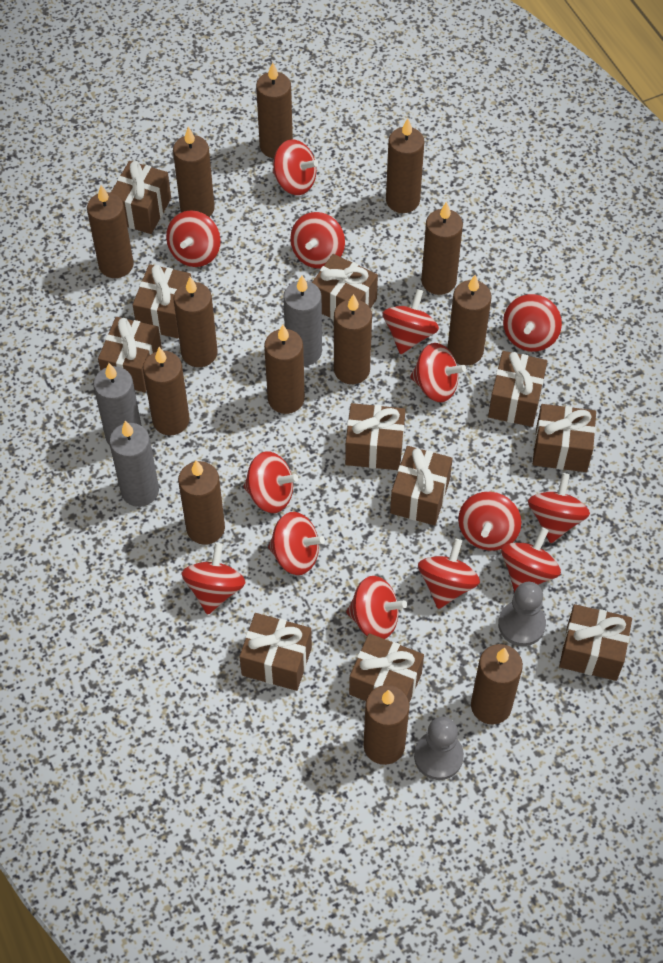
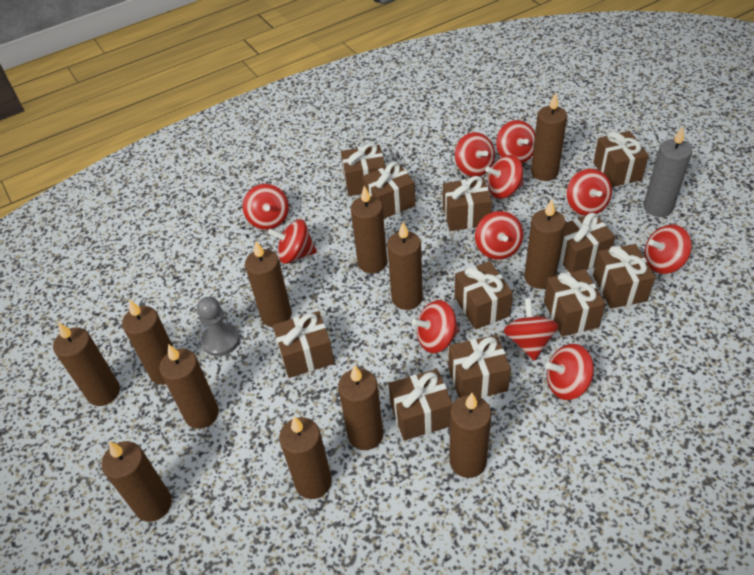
brown candle: [87,185,134,278] [143,347,190,436] [173,126,215,217] [174,277,217,367] [178,460,225,545] [256,62,293,158] [264,325,305,414] [334,294,372,384] [363,685,410,765] [386,118,424,213] [421,201,463,295] [447,275,491,366] [471,644,523,725] = 13 -> [53,322,120,406] [101,441,172,522] [122,299,174,385] [159,344,219,429] [245,241,292,327] [279,417,332,499] [338,365,383,450] [351,186,387,273] [387,222,423,310] [449,393,492,478] [524,199,566,289] [531,92,567,181] = 12
grey candle: [93,363,142,445] [109,420,159,507] [283,275,322,366] = 3 -> [643,127,692,217] = 1
grey pawn: [414,716,464,780] [498,582,546,646] = 2 -> [197,297,240,356] = 1
red spinning top: [166,210,221,267] [182,543,246,615] [243,451,298,513] [268,512,325,575] [273,139,319,195] [290,212,345,269] [346,576,407,639] [383,289,439,354] [410,343,466,402] [418,539,480,609] [458,492,521,551] [501,527,561,593] [503,294,562,352] [528,473,590,543] = 14 -> [243,184,289,230] [268,219,317,264] [412,300,459,353] [455,132,495,177] [475,211,523,260] [485,155,524,199] [496,120,535,163] [504,299,559,361] [545,344,594,400] [567,169,612,215] [645,225,692,274] = 11

